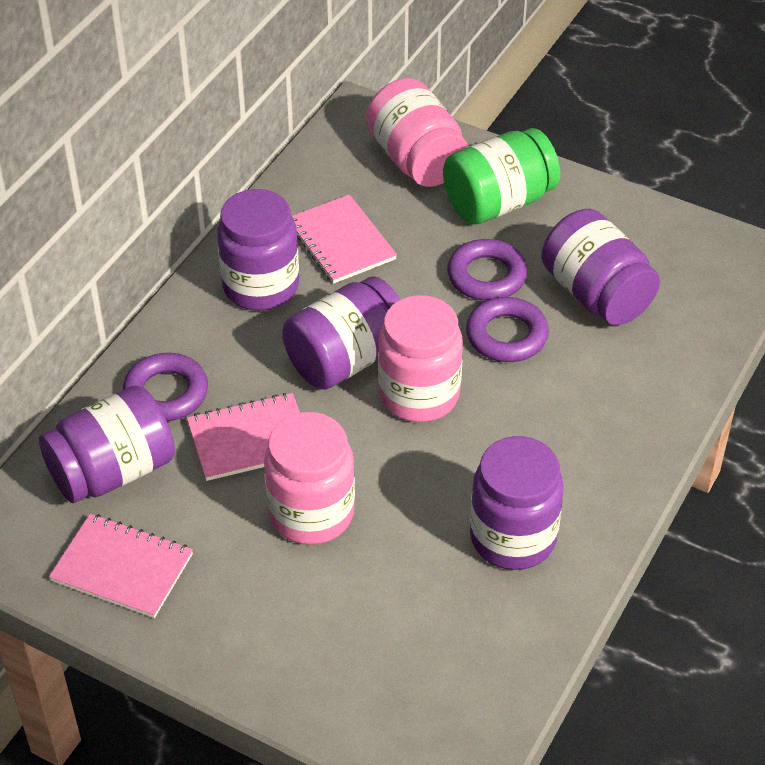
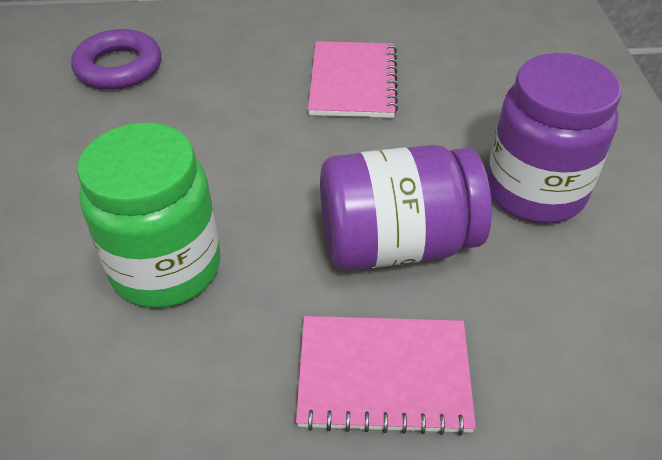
pink jar: [264,412,355,545] [366,78,468,187] [378,295,463,422] = 3 -> none = 0
pink notebook: [49,514,193,618] [187,393,300,481] [292,194,397,284] = 3 -> [296,316,476,435] [308,41,398,118] = 2
purple jar: [39,385,175,503] [217,189,299,311] [282,276,401,390] [470,436,564,570] [541,209,660,325] = 5 -> [320,145,492,271] [487,53,622,224] = 2
purple ring: [123,353,208,421] [447,239,527,301] [466,297,549,362] = 3 -> [71,29,161,90] = 1

